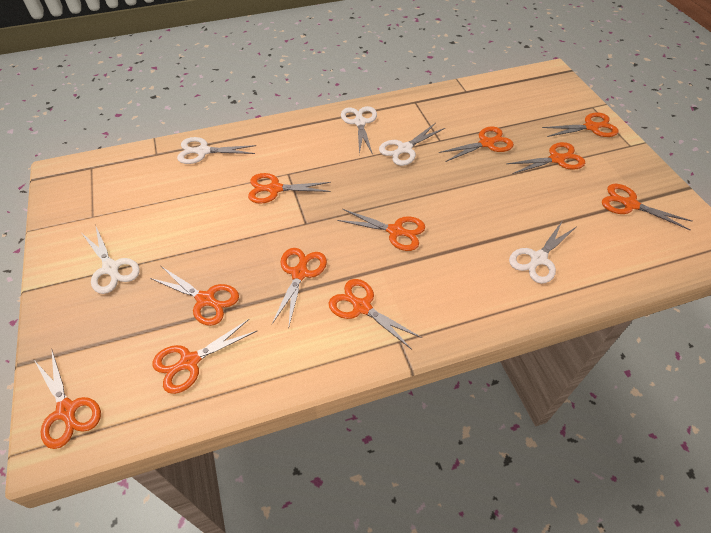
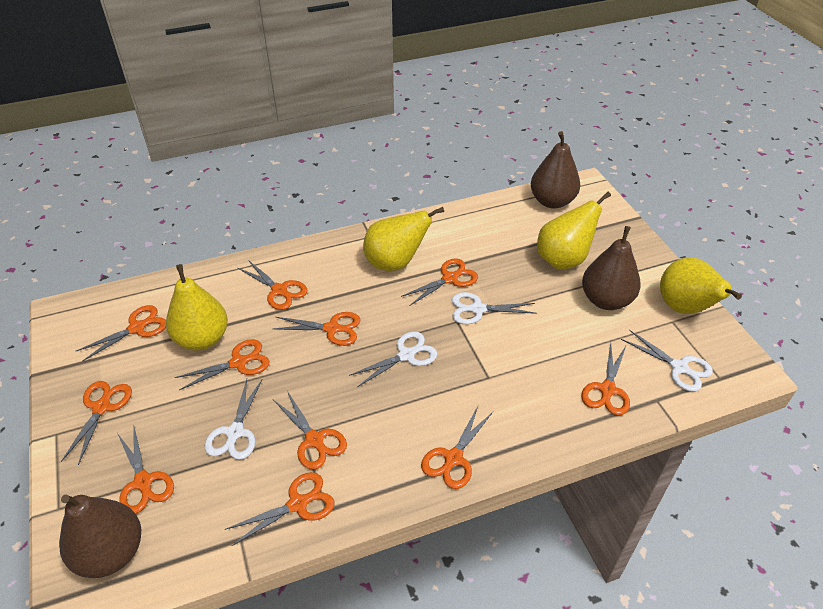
brown pear: none = 0 -> [59,495,141,578] [531,131,580,209] [582,226,641,310] = 3
white scissors: [82,227,140,294] [177,137,256,164] [341,106,377,155] [379,123,445,166] [509,220,576,284] = 5 -> [205,379,262,460] [349,331,438,387] [452,292,537,324] [621,330,713,392] = 4
yellow pear: none = 0 -> [166,264,228,350] [363,207,444,271] [537,192,611,270] [660,257,742,314] = 4

